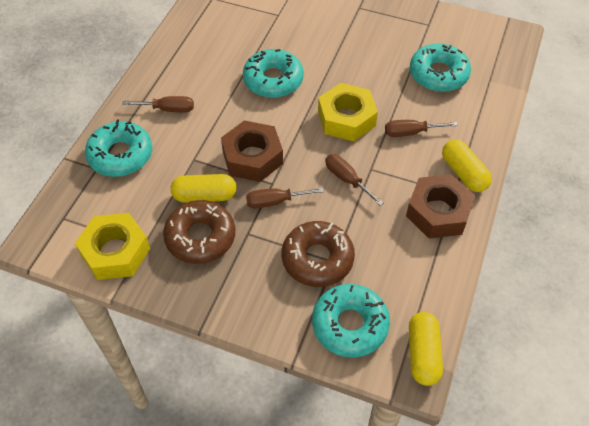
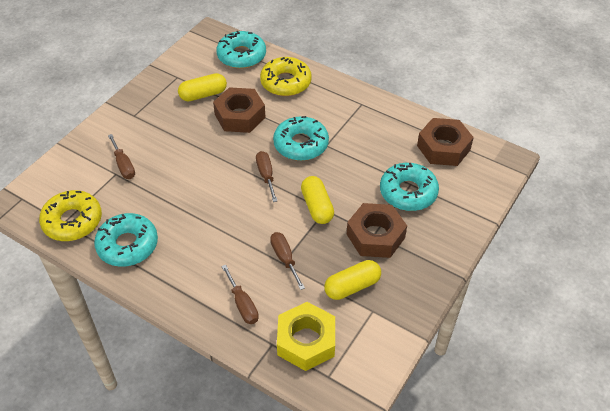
brown donut: [163,200,235,264] [282,221,355,287] = 2 -> none = 0
brown nut: [221,120,283,182] [406,174,475,239] = 2 -> [213,87,266,133] [347,203,407,258] [417,118,474,166] = 3
yellow donut: none = 0 -> [39,190,102,241] [260,57,312,96] = 2
yellow nut: [75,213,150,280] [318,83,378,142] = 2 -> [277,302,335,371] = 1

